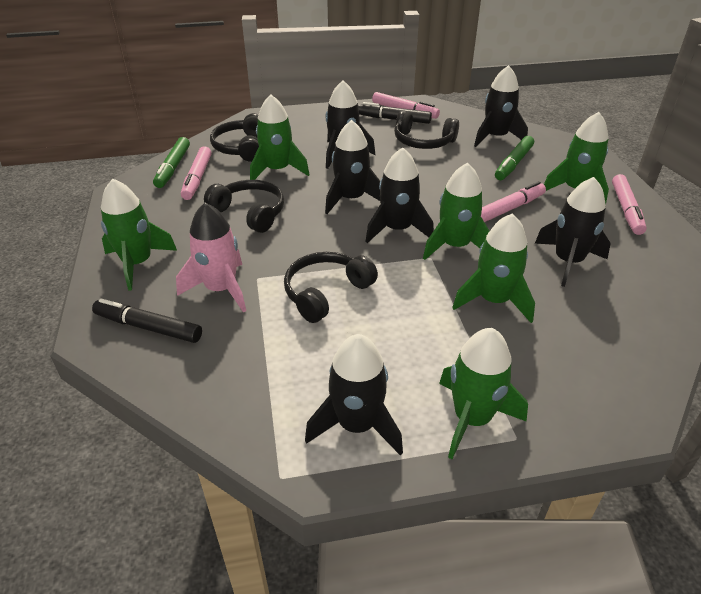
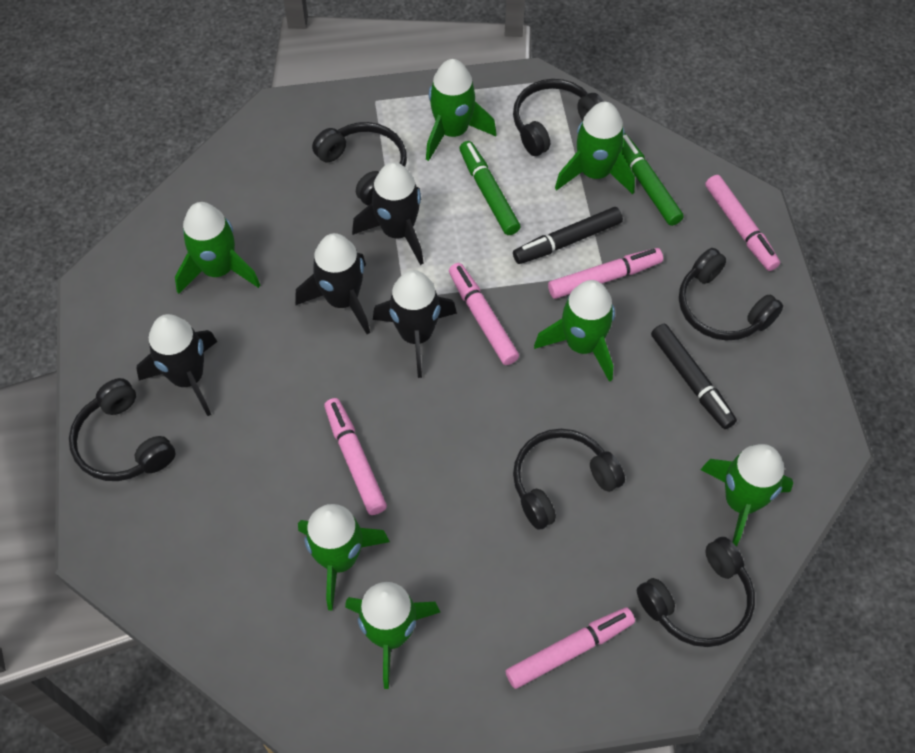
black headphones: [204,180,284,233] [210,113,259,162] [284,252,378,323] [394,110,459,149] = 4 -> [69,378,176,481] [312,122,407,205] [513,79,604,156] [513,429,625,530] [637,537,755,647] [679,248,783,341] = 6
black rocket: [305,334,403,456] [325,80,375,169] [325,120,380,214] [365,147,434,243] [474,65,528,147] [535,177,611,287] = 6 -> [136,314,217,416] [295,233,370,334] [352,162,424,265] [373,270,457,378] = 4
green rocket: [101,179,177,291] [250,95,309,180] [423,163,489,260] [439,328,528,459] [452,213,535,323] [544,112,609,203] = 6 -> [175,202,260,294] [298,504,390,611] [345,582,440,689] [426,59,497,161] [534,280,615,382] [555,102,635,194] [700,444,793,547] = 7
pink marker: [181,146,211,200] [372,92,440,119] [481,181,546,222] [612,174,647,235] = 4 -> [324,398,387,515] [449,263,519,365] [506,607,635,689] [548,248,663,299] [705,175,780,271] = 5
pink rocket: [176,203,246,312] = 1 -> none = 0

